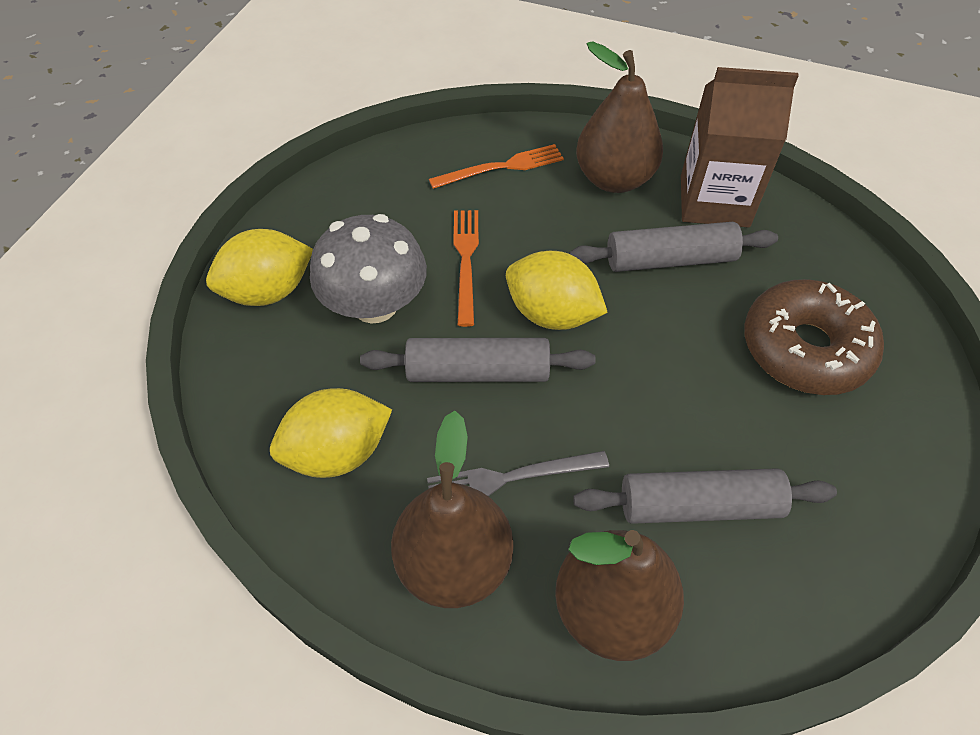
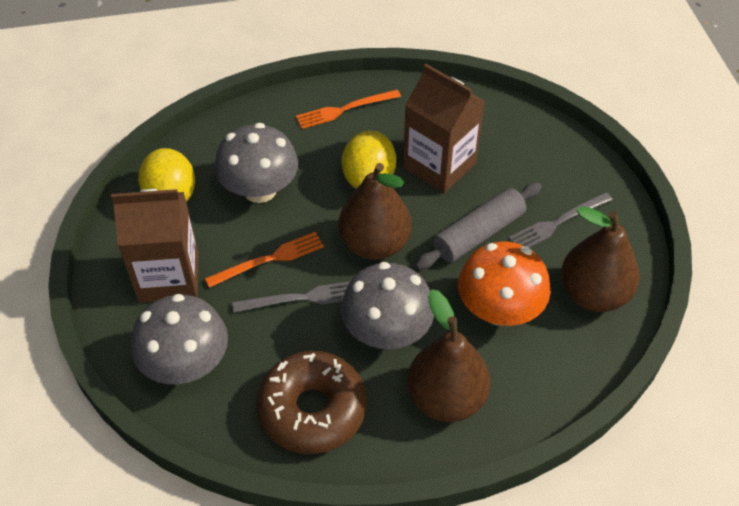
brown carton: [681,67,799,228] = 1 -> [111,189,198,303] [403,63,485,193] = 2
grey fork: [427,451,609,496] = 1 -> [232,281,350,313] [509,192,613,248] = 2
grey mushroom: [310,214,427,324] = 1 -> [131,294,228,384] [215,123,298,203] [341,262,434,349] = 3
grey rolling pin: [360,338,596,382] [569,222,778,272] [573,468,837,524] = 3 -> [415,182,542,270] = 1
orange mushroom: none = 0 -> [458,242,551,326] = 1
yellow lemon: [206,229,313,306] [270,388,392,478] [506,251,608,330] = 3 -> [138,148,195,202] [342,131,396,189] = 2

